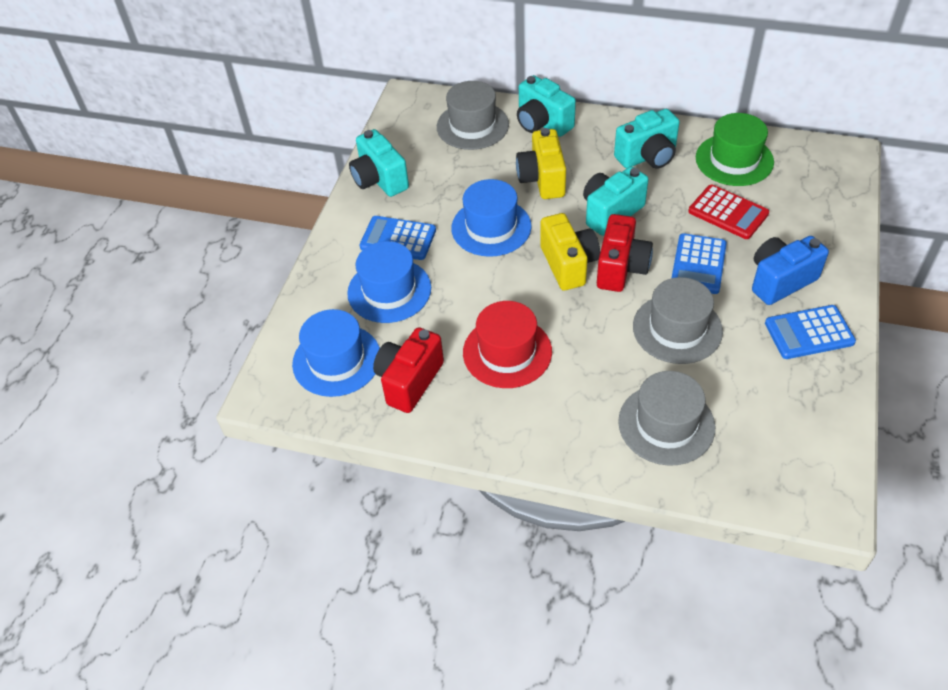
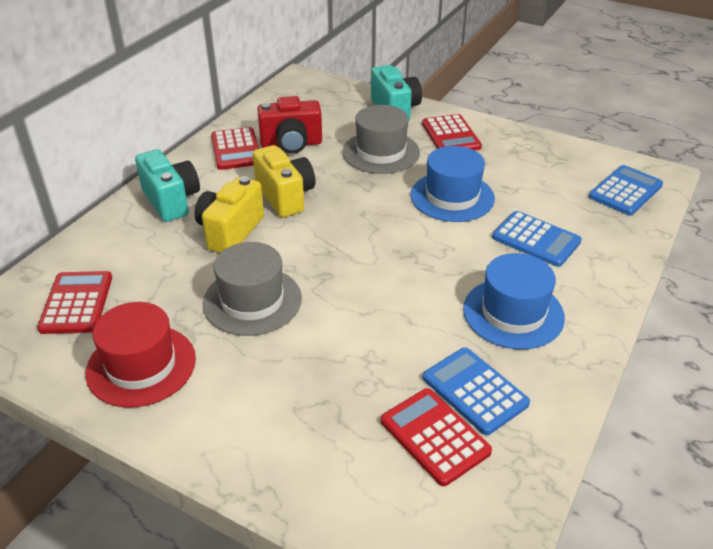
blue camera: [752,236,829,305] = 1 -> none = 0
blue hat: [292,309,380,397] [347,241,431,323] [451,179,532,257] = 3 -> [410,146,495,222] [463,253,565,349] = 2
green hat: [696,113,774,186] = 1 -> none = 0
grey hat: [437,81,509,150] [618,371,715,466] [633,277,723,364] = 3 -> [203,242,302,336] [342,105,420,174] = 2
red calculator: [688,185,769,239] = 1 -> [37,271,112,334] [211,127,259,170] [381,388,492,486] [422,114,482,151] = 4
red camera: [373,327,444,413] [597,214,653,292] = 2 -> [257,96,322,154] = 1
turquoise camera: [349,129,409,197] [517,75,576,137] [583,167,649,236] [614,109,680,169] = 4 -> [135,149,200,222] [371,65,422,122] = 2

